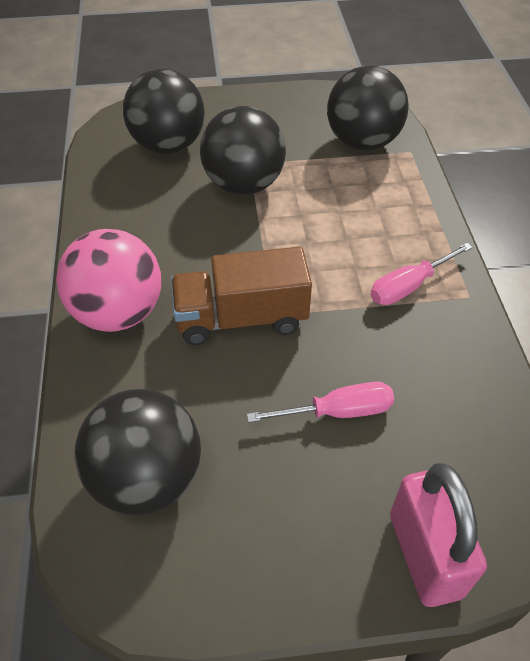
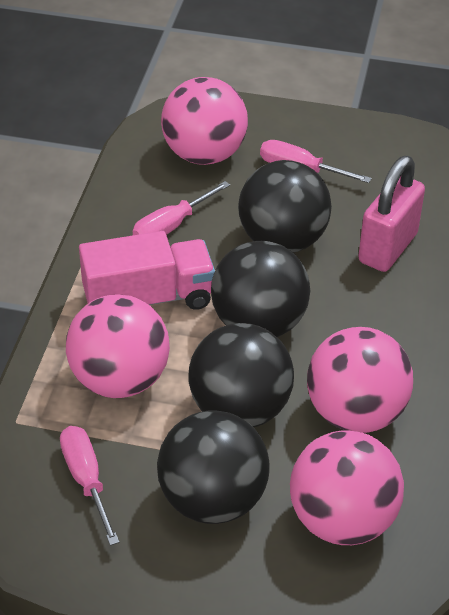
brown truck: [171,247,312,345] = 1 -> none = 0
pink ball: [56,229,161,332] = 1 -> [66,294,170,398] [161,77,248,165] [290,431,404,545] [307,327,413,433] = 4
pink screwdriver: [247,382,394,423] [371,243,473,305] = 2 -> [60,426,119,546] [133,181,230,235] [260,140,372,183] = 3
pink truck: none = 0 -> [79,231,215,310] = 1

